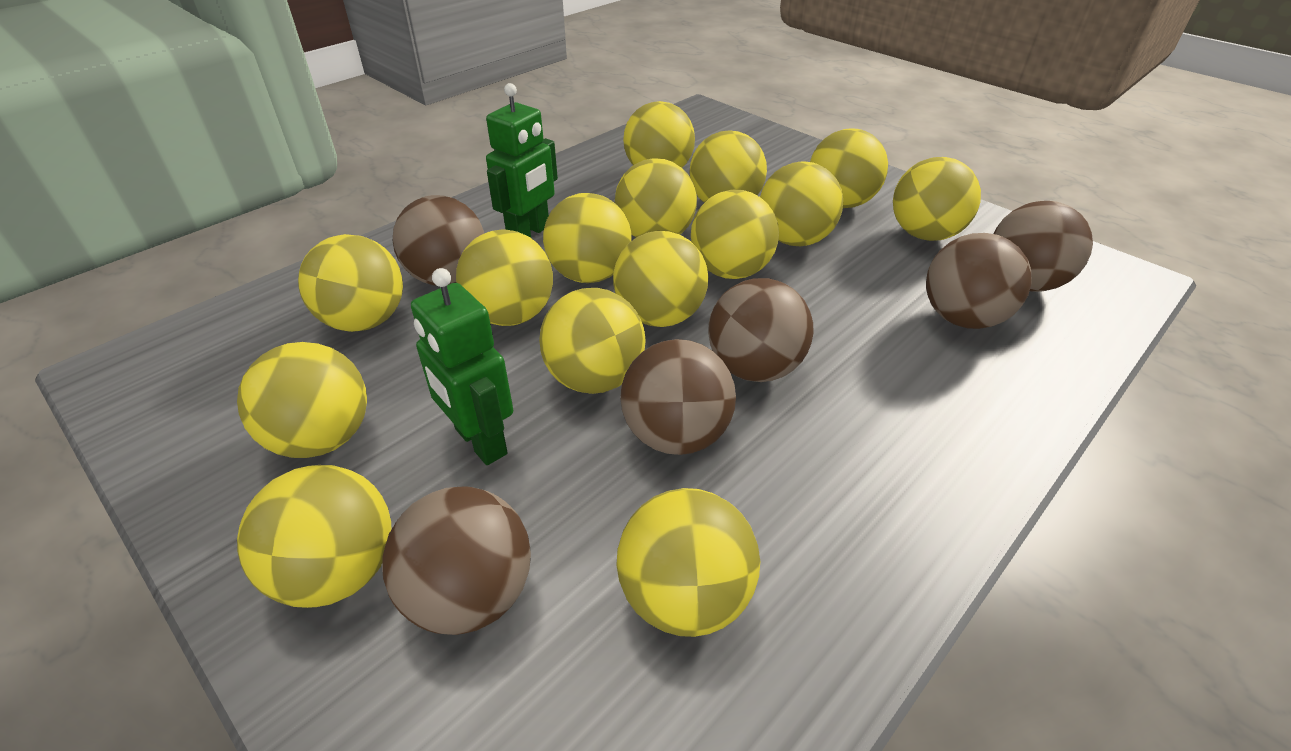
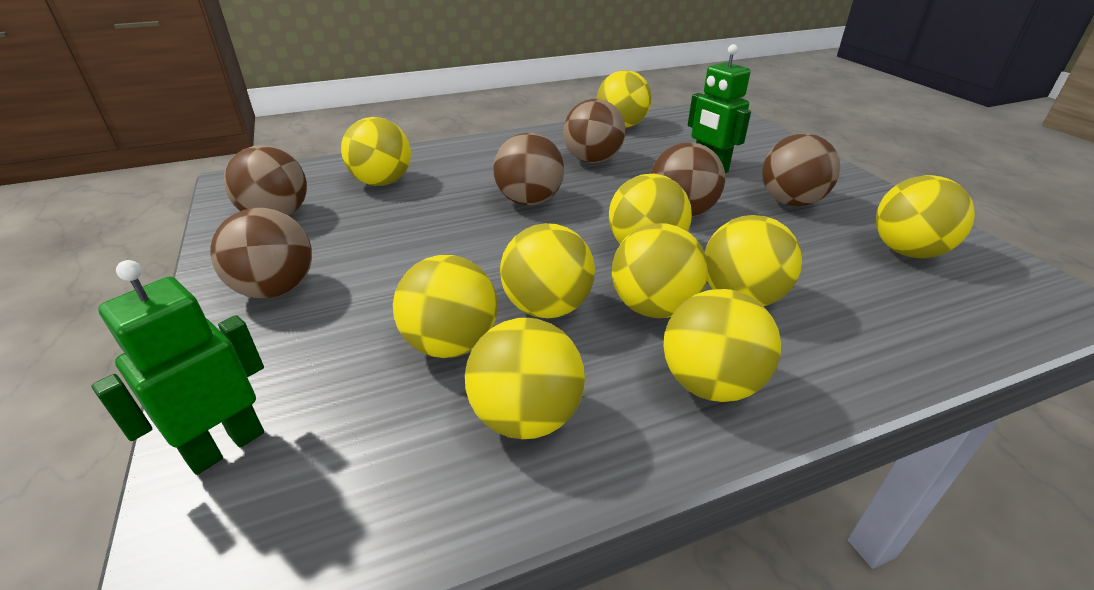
yellow ball: [237,342,367,458] [237,465,391,608] [298,234,403,332] [456,230,553,326] [539,288,646,394] [543,193,631,283] [613,231,708,327] [615,158,697,237] [616,488,760,637] [623,101,695,168] [689,130,767,203] [691,190,779,279] [760,161,843,246] [810,129,888,208] [893,157,981,241] = 15 -> [341,117,411,186] [393,255,498,358] [465,318,585,439] [500,223,595,318] [597,70,652,128] [609,174,692,244] [612,223,709,318] [663,289,781,402] [705,215,802,306] [876,175,975,258] = 10

